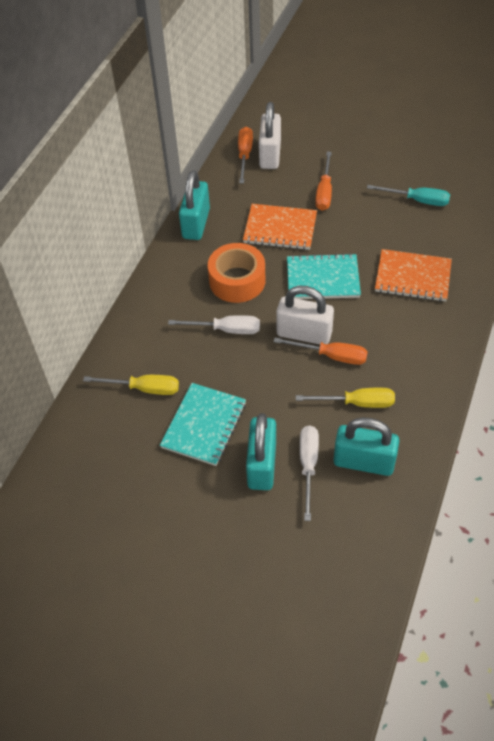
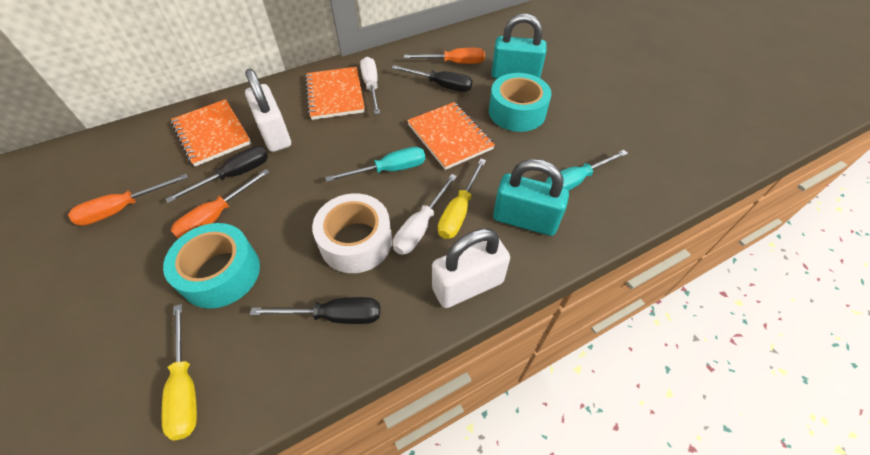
black screwdriver: none = 0 -> [166,146,268,203] [250,297,380,324] [392,65,473,92] = 3
orange notebook: [243,204,317,250] [375,249,452,302] = 2 -> [171,99,252,166] [305,67,365,120] [407,102,495,170] = 3
orange tape: [208,243,265,303] = 1 -> none = 0
turquoise notebook: [160,383,246,466] [287,253,361,299] = 2 -> none = 0
turquoise padlock: [179,170,210,240] [246,413,276,490] [333,417,399,476] = 3 -> [491,13,547,79] [493,159,569,236] = 2
turquoise screwdriver: [367,185,450,206] = 1 -> [325,147,425,182] [545,150,628,190] = 2
turquoise tape: none = 0 -> [163,223,260,309] [489,73,552,132] = 2
white tape: none = 0 -> [312,193,392,273] = 1

